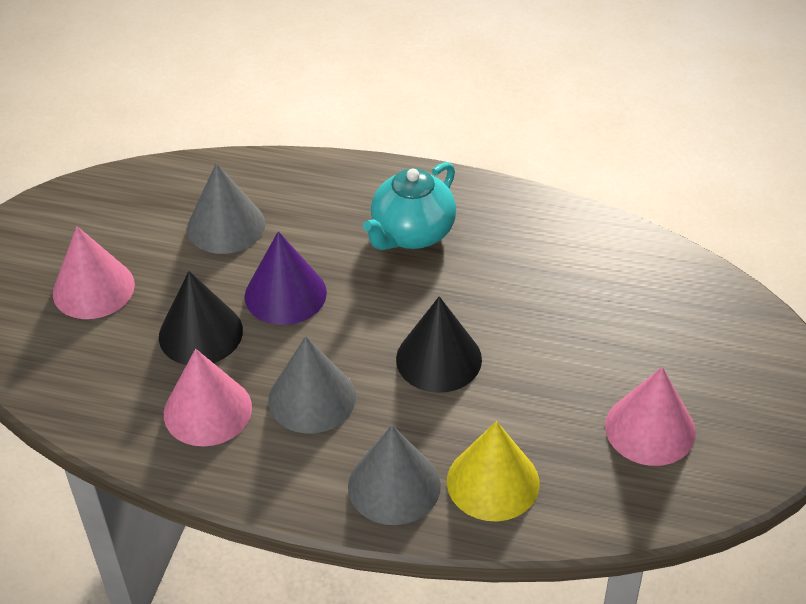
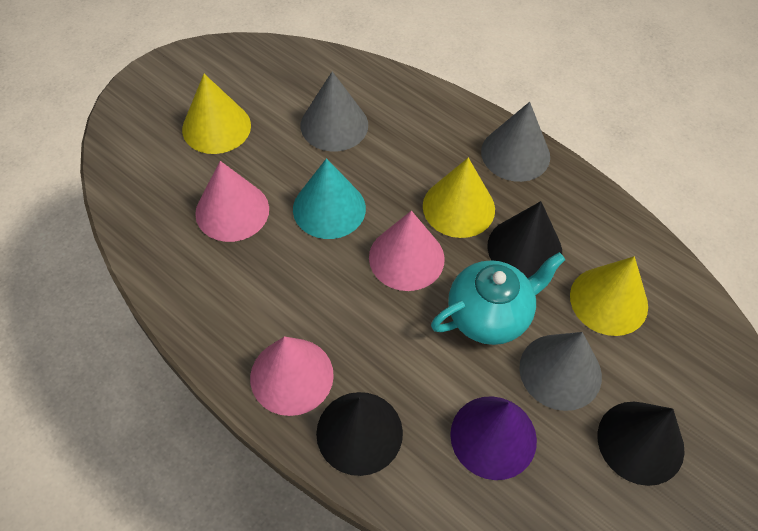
black cone: [159,271,243,365] [396,296,482,393] = 2 -> [316,392,403,476] [487,201,562,278] [598,402,685,486] = 3
turquoise cone: none = 0 -> [293,158,366,239] = 1
yellow cone: [447,421,539,521] = 1 -> [182,74,251,154] [423,158,495,238] [570,256,648,336] = 3

